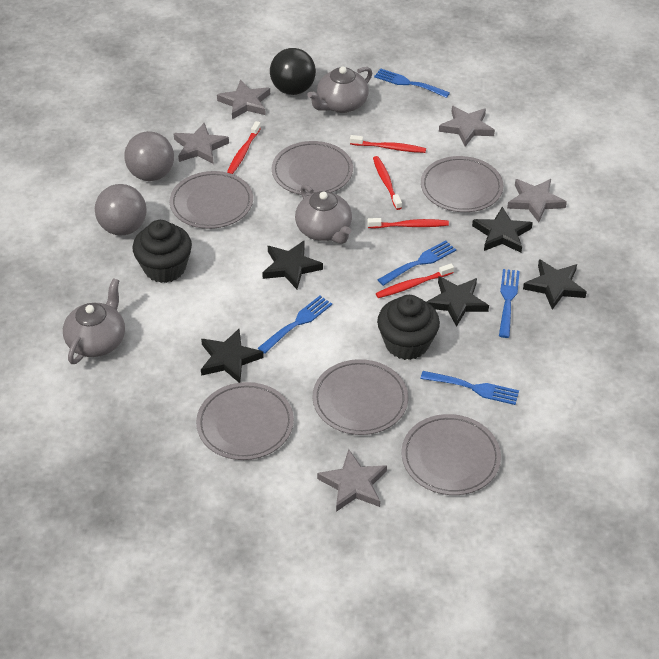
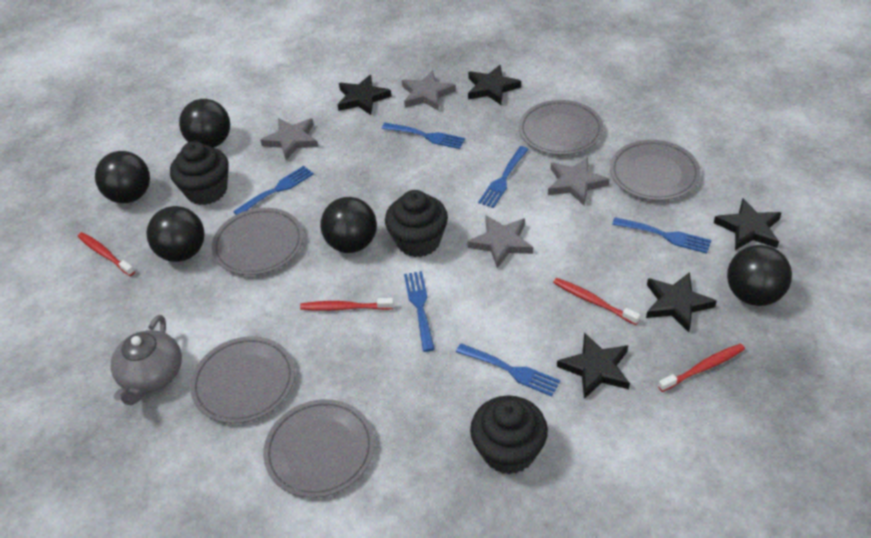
black ball: [270,48,316,95] = 1 -> [95,151,150,203] [147,206,205,262] [179,99,230,148] [320,197,377,253] [727,245,792,306] = 5
black cupcake: [133,220,192,283] [377,295,440,360] = 2 -> [170,141,229,205] [385,190,448,257] [470,395,548,475] = 3
blue fork: [258,296,332,354] [374,69,450,98] [377,240,456,286] [420,371,519,405] [499,269,520,338] = 5 -> [233,166,314,215] [382,123,465,149] [404,271,435,352] [456,343,560,396] [478,146,529,208] [612,217,711,254] = 6
grey ball: [95,184,147,236] [124,131,174,181] = 2 -> none = 0
grey plate: [170,171,253,229] [196,382,294,460] [272,141,353,196] [312,359,408,435] [401,414,501,495] [421,156,504,212] = 6 -> [190,336,295,424] [212,208,304,275] [263,399,375,498] [519,100,604,155] [610,140,701,201] = 5
grey star: [173,123,229,164] [217,80,270,119] [317,449,387,512] [439,106,495,146] [507,179,567,223] = 5 -> [260,118,318,160] [402,70,456,111] [467,215,533,268] [548,157,609,205] = 4
grey teapot: [63,278,125,364] [295,184,352,244] [307,67,372,113] = 3 -> [111,315,182,405] = 1
red toothbrush: [227,121,261,174] [350,135,426,153] [367,218,449,228] [373,156,402,210] [376,264,454,298] = 5 -> [78,232,135,276] [300,298,394,311] [553,278,640,325] [658,343,745,392] = 4

